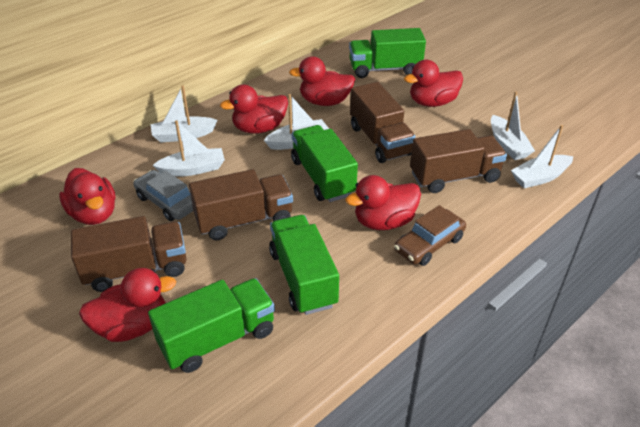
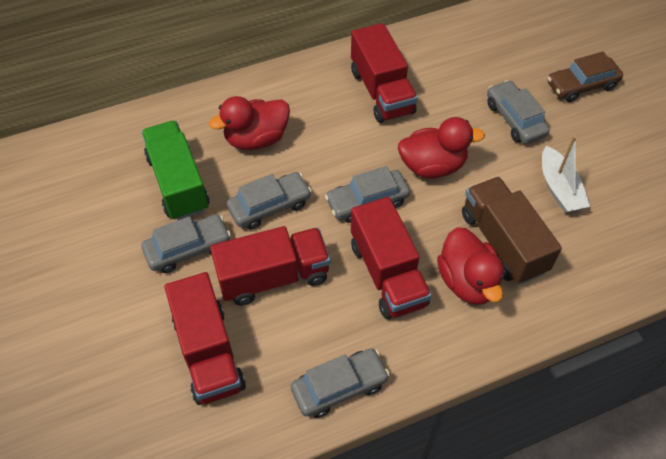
brown truck: [71,216,187,292] [189,169,293,240] [350,82,415,163] [410,129,507,193] = 4 -> [462,177,562,284] = 1
green truck: [148,278,275,373] [269,215,339,315] [291,125,358,202] [349,28,426,78] = 4 -> [142,121,209,220] = 1
grey car: [134,170,193,221] = 1 -> [142,214,231,273] [227,172,312,229] [291,349,390,418] [325,166,410,223] [487,80,550,144] = 5
red duck: [59,168,116,225] [79,268,176,342] [220,85,288,133] [289,56,355,106] [345,175,421,230] [404,60,463,107] = 6 -> [209,96,290,150] [398,117,485,179] [437,227,505,305] = 3
red truck: none = 0 -> [165,272,246,405] [210,226,330,306] [351,23,418,123] [351,197,432,319] = 4
white boat: [151,85,218,142] [153,120,225,177] [264,94,329,150] [491,91,535,160] [511,125,573,188] = 5 -> [542,136,590,213] = 1

